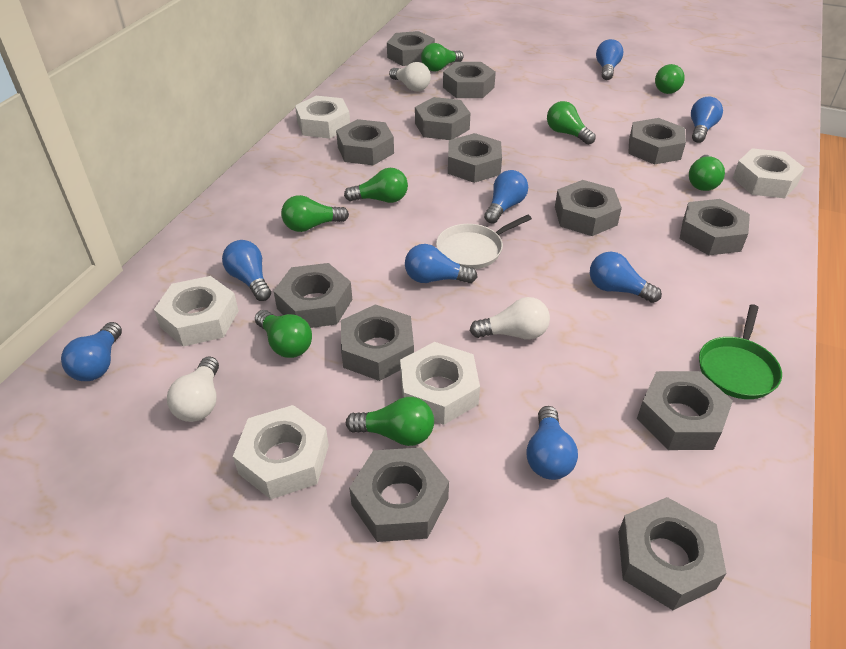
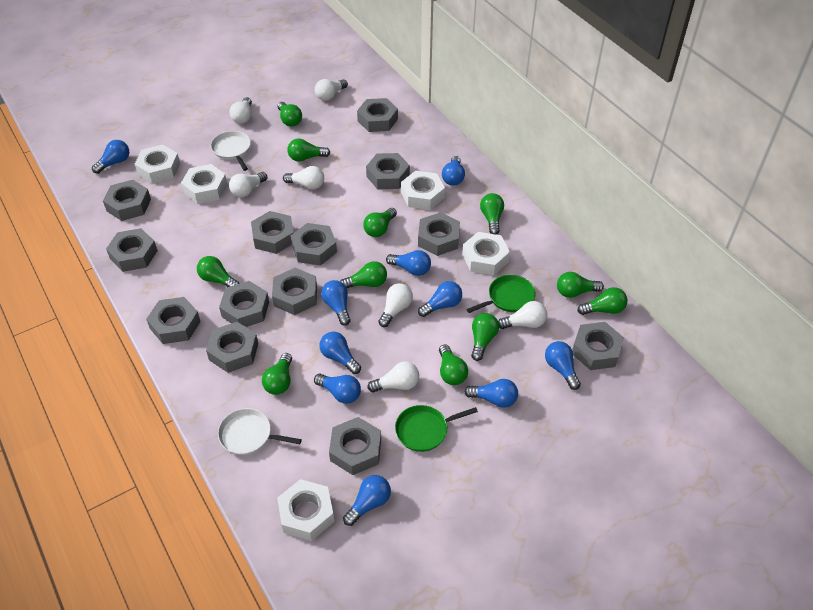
blue light bulb: [61,322,122,381] [222,240,271,301] [405,244,477,283] [484,170,528,224] [526,406,578,480] [590,252,662,303] [596,39,623,80] [691,97,723,143] = 8 -> [92,140,129,174] [314,374,361,404] [319,332,361,374] [321,280,351,326] [343,475,391,526] [386,250,431,276] [418,281,462,317] [442,156,465,186] [464,379,518,408] [545,341,581,390] = 10
green light bulb: [255,310,312,358] [281,195,349,232] [344,168,408,203] [346,397,434,446] [421,43,463,71] [547,101,596,145] [655,64,685,94] [689,155,725,191] = 8 -> [197,256,240,287] [262,353,292,395] [277,102,302,127] [287,138,330,162] [340,261,387,288] [363,208,397,237] [439,344,468,385] [471,313,499,361] [480,193,504,235] [557,272,604,298] [577,287,627,315] = 11
green pan: [699,304,782,399] = 1 -> [395,405,478,452] [466,275,535,313] = 2
white light bulb: [167,356,219,422] [389,62,431,91] [470,297,550,340] = 3 -> [229,97,252,124] [229,172,267,197] [283,166,324,190] [315,79,348,101] [367,362,419,392] [378,283,413,327] [498,301,547,329] = 7
white pan: [436,215,532,269] = 1 -> [211,131,251,171] [218,408,302,455] = 2

